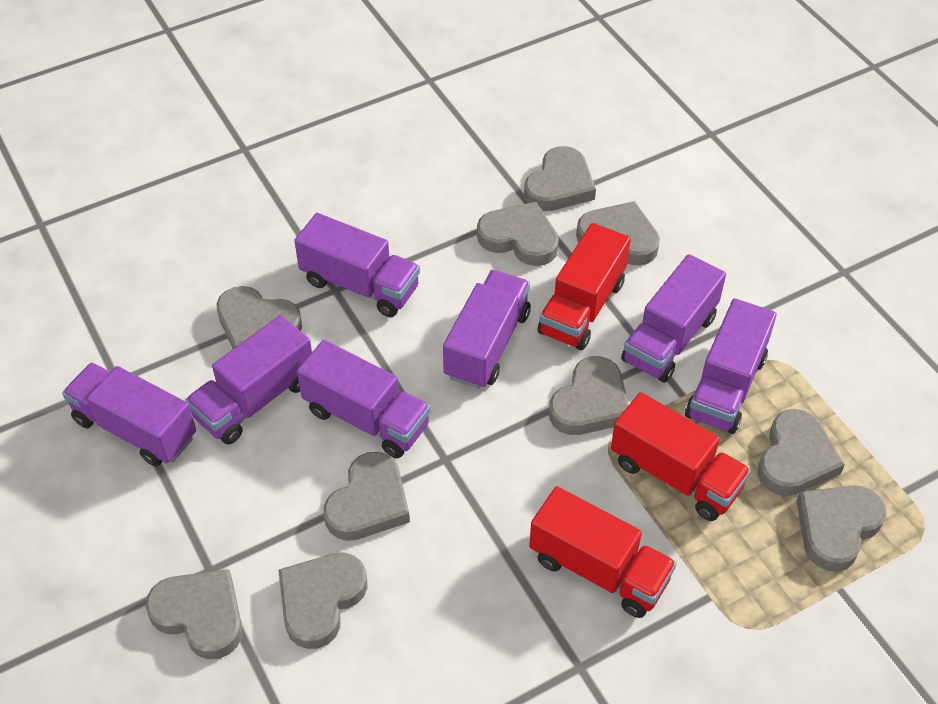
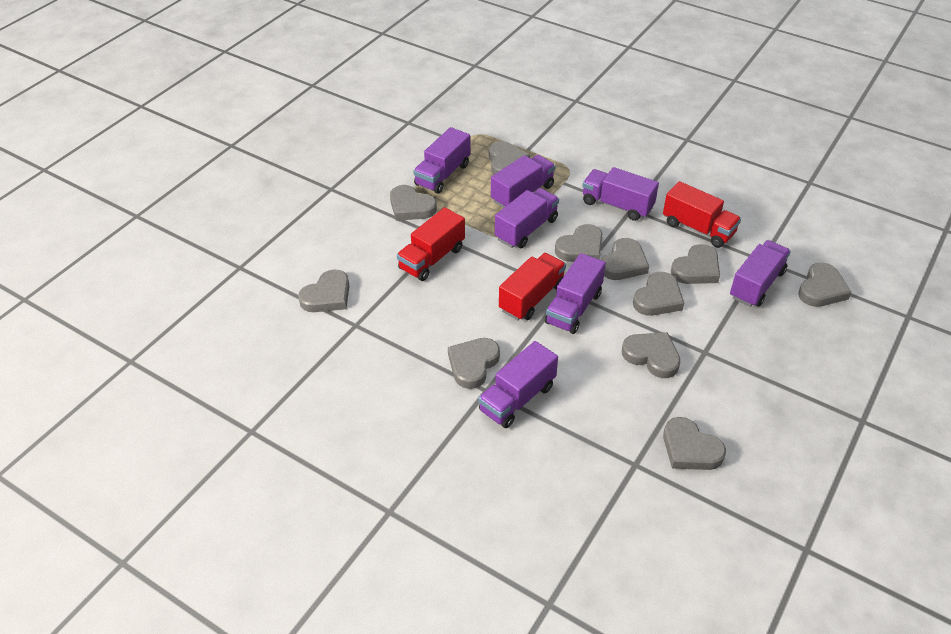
grey heart: [145,569,243,659] [217,286,302,349] [278,552,368,649] [323,452,410,541] [477,202,559,266] [524,146,596,211] [549,356,629,435] [576,201,660,266] [758,409,845,496] [797,485,887,572] = 10 -> [298,269,349,312] [390,185,437,221] [448,338,500,389] [489,141,530,175] [555,224,603,262] [602,238,649,280] [622,332,681,378] [633,272,684,316] [663,417,726,470] [671,244,720,284] [798,263,852,307] = 11

